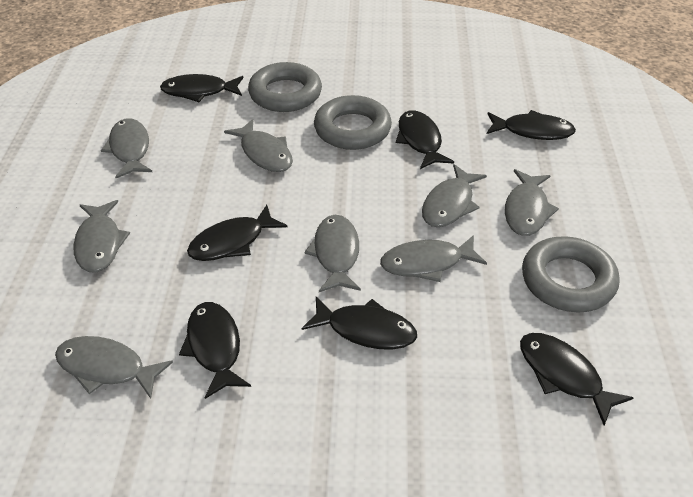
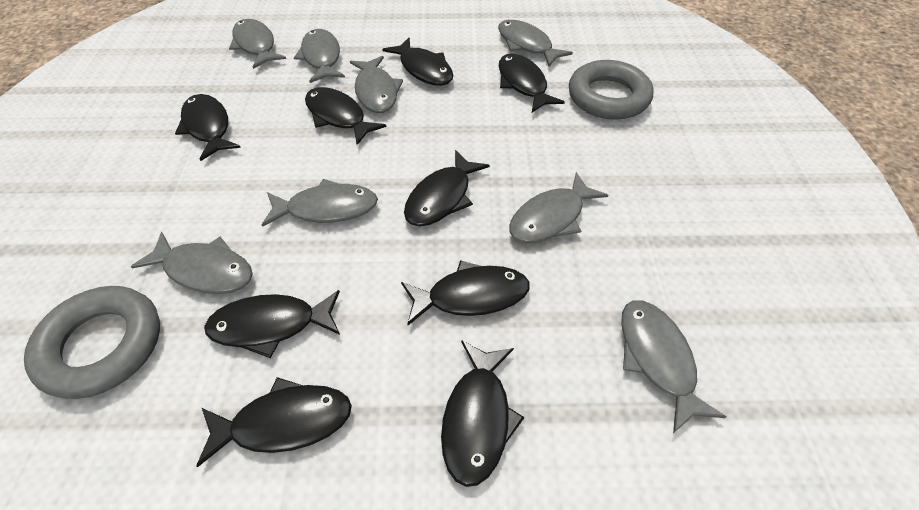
black fish: [160,74,243,102] [179,302,251,399] [187,204,287,261] [302,297,417,350] [396,110,454,169] [487,110,576,140] [520,333,634,426] = 7 -> [175,94,241,161] [196,377,352,467] [204,290,340,358] [305,87,386,145] [382,38,454,86] [401,260,530,325] [404,150,490,226] [441,340,524,487] [499,54,565,112] = 9
grey ring: [248,62,322,112] [314,95,392,150] [522,236,620,312] = 3 -> [24,286,160,399] [569,60,654,120] = 2

